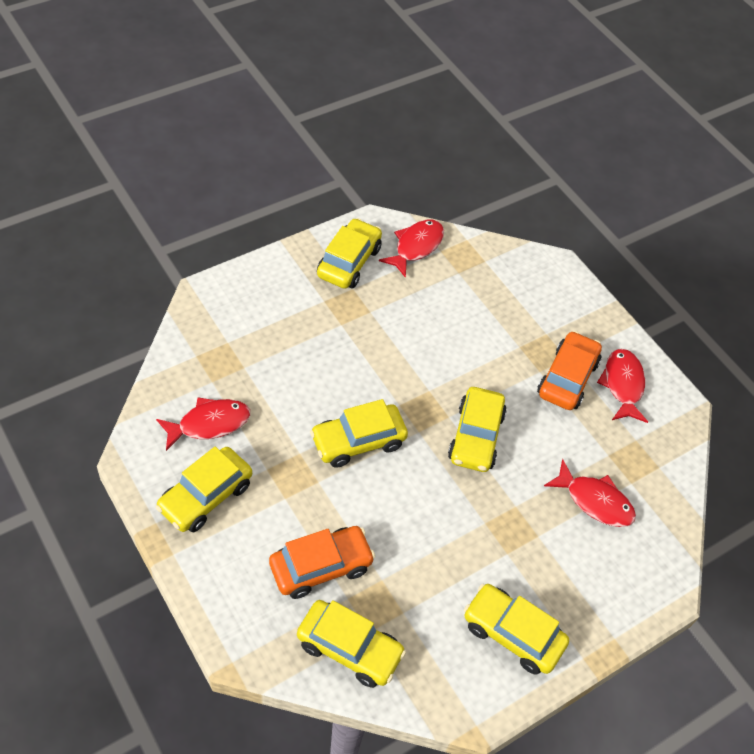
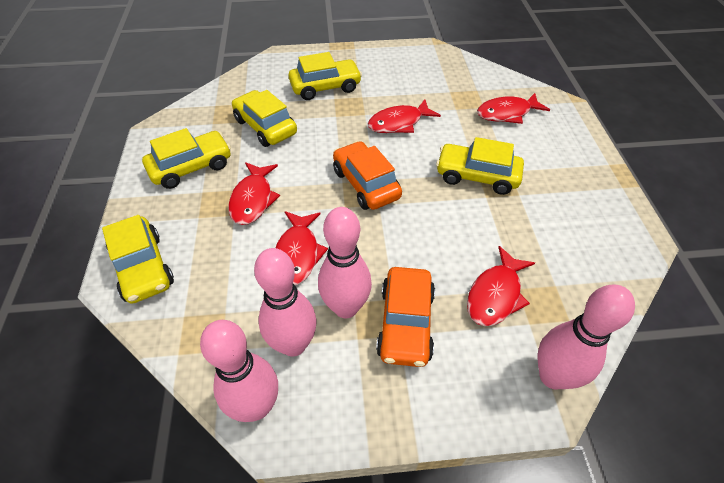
pink bowling pin: none = 0 -> [200,320,278,422] [254,248,317,357] [318,207,372,318] [537,285,635,390] = 4
red fish: [156,397,250,451] [379,220,444,278] [544,459,636,527] [597,349,648,423] = 4 -> [228,162,280,225] [276,211,328,285] [368,99,441,133] [467,246,535,326] [477,93,550,124] = 5
yellow car: [155,446,252,532] [297,600,406,688] [310,399,408,468] [317,218,382,289] [448,387,507,472] [464,584,569,675] = 6 -> [102,215,174,304] [142,128,231,189] [232,90,297,147] [288,52,362,100] [436,137,524,195] = 5

